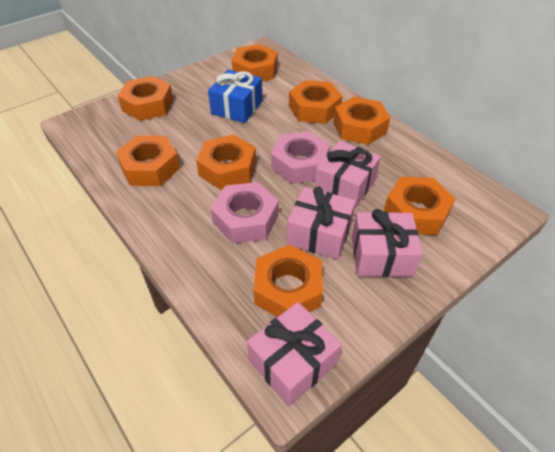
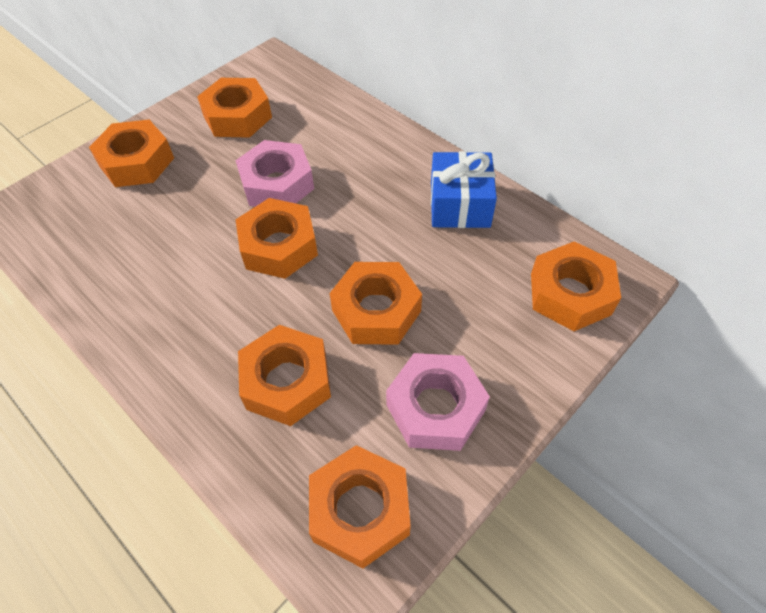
orange nut: [116,136,180,186] [118,76,173,121] [196,135,256,190] [232,44,278,81] [254,244,323,317] [289,80,342,124] [334,97,390,145] [384,177,455,235] = 8 -> [89,120,174,187] [197,78,272,138] [235,198,318,279] [238,325,331,426] [309,445,411,568] [330,262,422,345] [531,241,621,331] = 7
pink gift: [247,302,342,407] [287,187,356,260] [315,141,381,209] [352,209,423,277] = 4 -> none = 0

